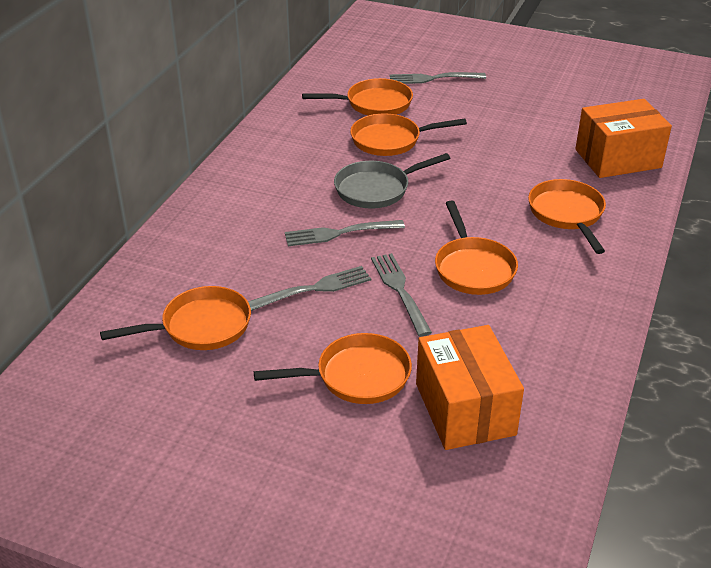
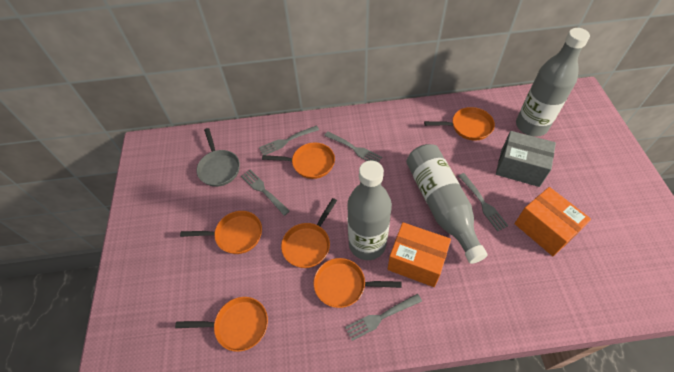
grey bottle: none = 0 -> [347,160,392,260] [406,144,488,264] [516,28,590,137] = 3
grey box: none = 0 -> [496,131,556,187] = 1
grey fork: [248,266,371,311] [285,220,405,246] [371,253,432,337] [390,72,486,84] = 4 -> [241,169,290,216] [259,125,319,155] [324,131,382,162] [345,294,422,341] [458,173,508,232] = 5

